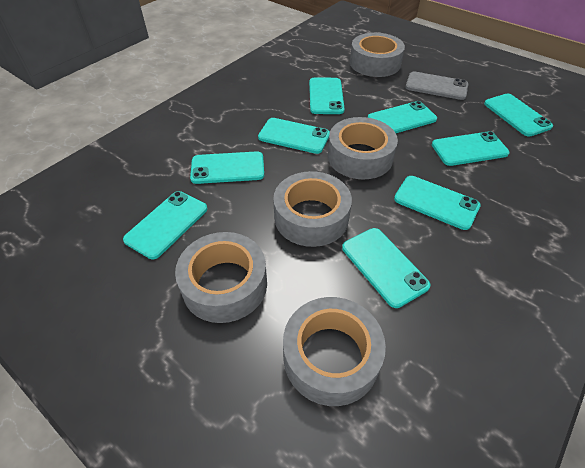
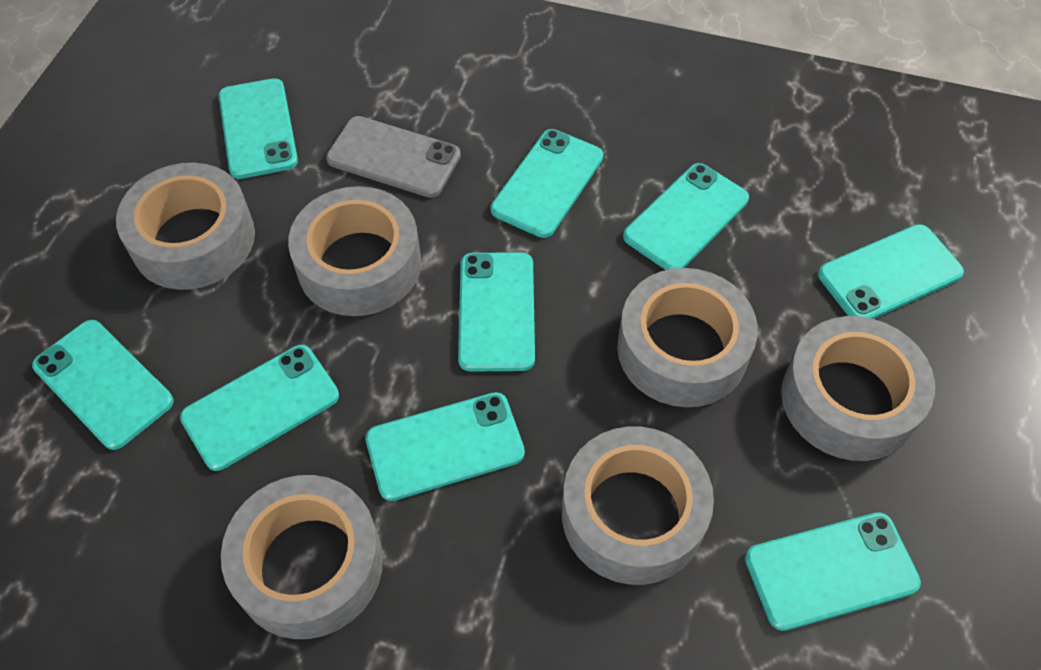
grey tape: [175,232,267,323] [273,171,352,247] [283,297,386,406] [328,117,398,179] [350,33,405,77] = 5 -> [116,163,255,290] [221,475,383,639] [288,186,421,316] [562,427,714,585] [617,268,758,407] [781,316,935,461] = 6

